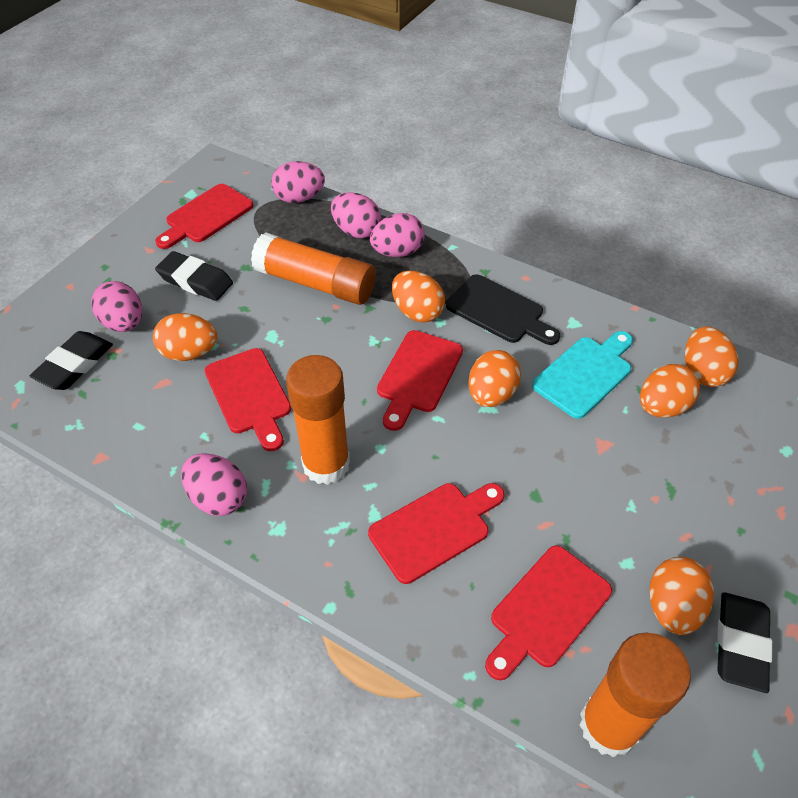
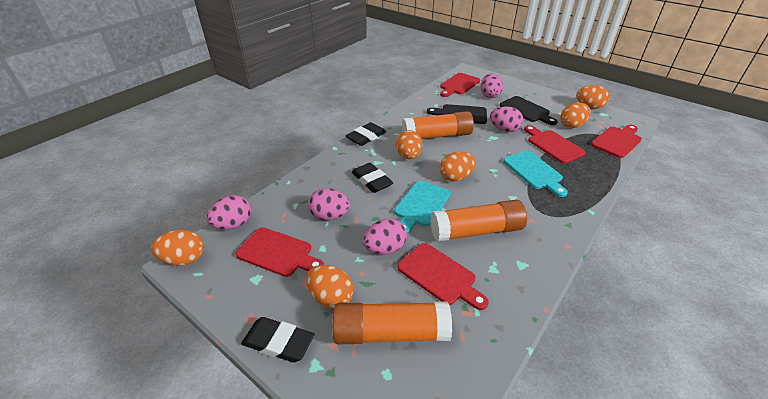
black cutting board: [446,274,560,345] = 1 -> [427,104,487,124] [500,96,558,125] = 2
turquoise cutting board: [532,331,633,419] = 1 -> [394,181,451,234] [503,151,568,197] = 2

